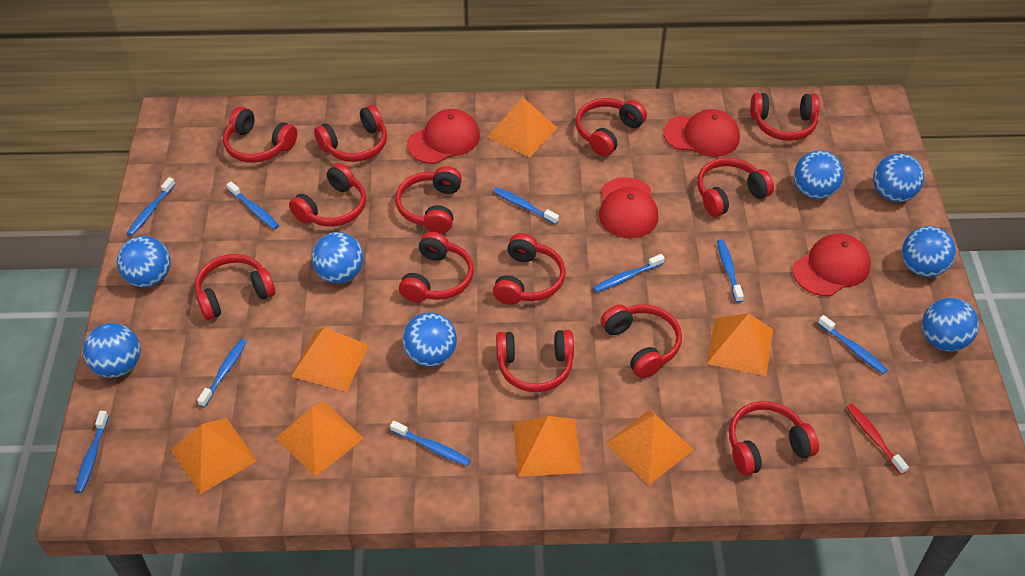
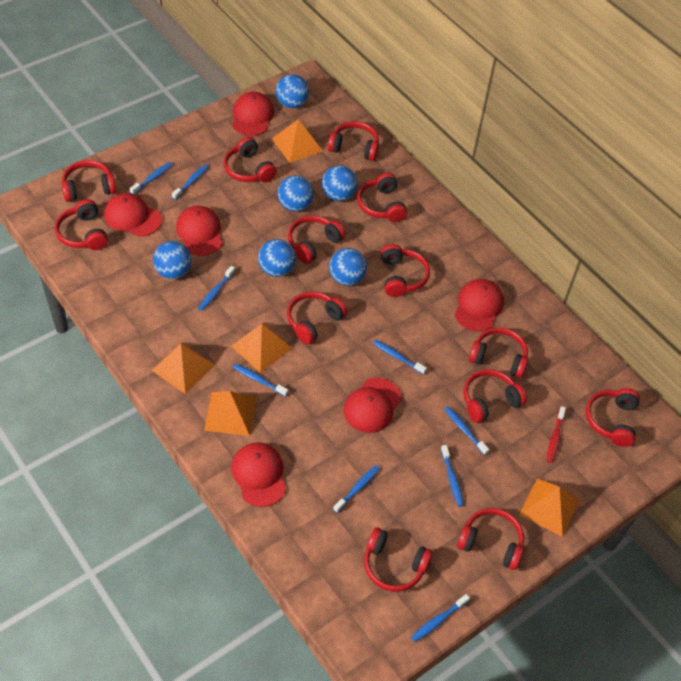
blue ball: [83,323,140,378] [117,236,171,287] [312,232,364,283] [403,312,457,367] [794,150,844,199] [873,153,924,202] [902,226,956,277] [922,298,979,351] = 8 -> [153,241,191,279] [258,239,296,277] [276,74,309,108] [278,175,314,212] [322,165,357,201] [329,248,367,286] = 6
orange pyramid: [171,418,257,494] [276,401,364,477] [291,328,369,392] [487,97,558,158] [513,416,582,477] [605,410,694,485] [707,313,773,376] = 7 -> [152,342,214,394] [204,391,257,436] [231,323,292,373] [272,119,323,163] [519,479,580,537] = 5
red cap: [407,109,480,164] [599,177,658,239] [663,109,740,157] [793,234,871,296] = 4 -> [104,193,162,237] [176,206,222,256] [231,442,286,507] [232,92,274,136] [344,378,402,433] [454,279,504,331] = 6

